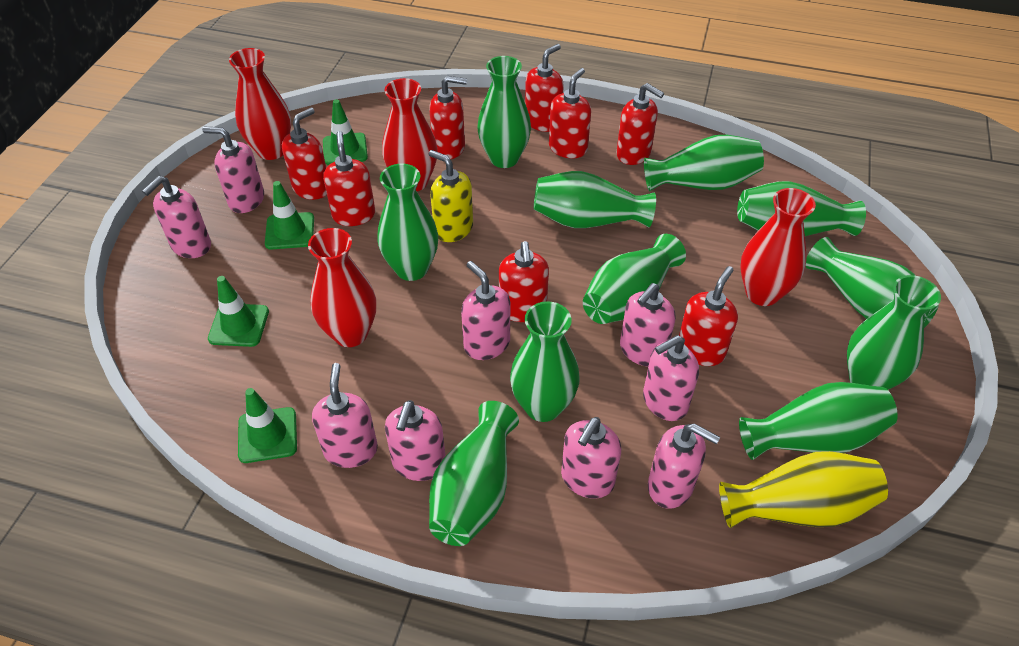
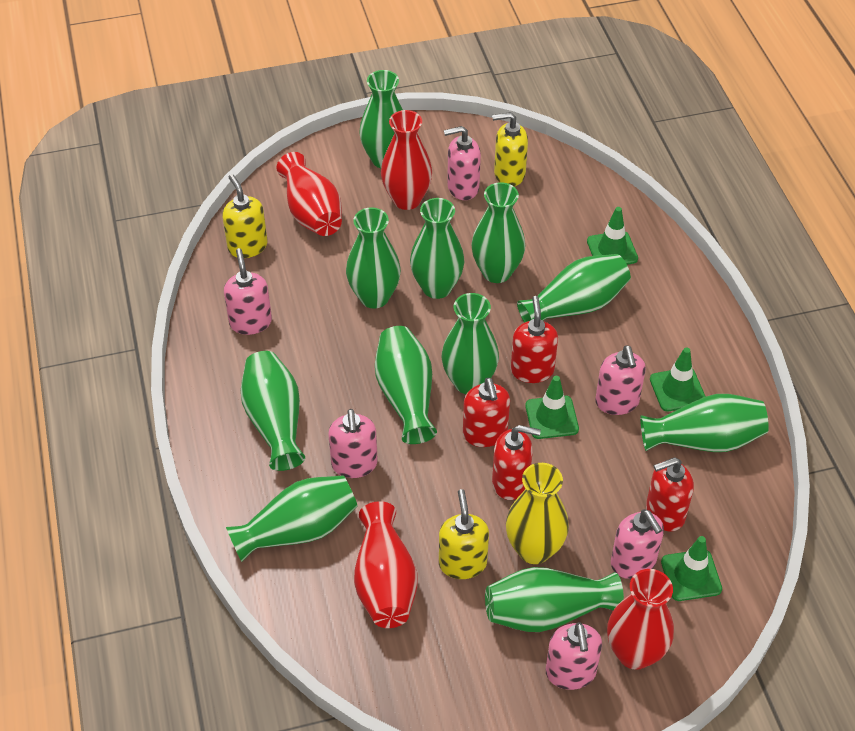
pink soap dispenser: [142,176,211,258] [202,127,264,213] [312,363,378,468] [385,400,445,481] [461,261,510,360] [561,417,621,499] [620,283,676,366] [643,335,699,421] [648,423,720,509] = 9 -> [224,248,272,335] [328,409,378,478] [444,126,481,200] [546,622,602,690] [595,345,646,415] [611,509,664,579] = 6
red soap dispenser: [282,108,327,200] [323,131,375,226] [429,76,467,159] [499,241,549,322] [525,44,564,132] [549,68,591,158] [616,83,664,165] [679,266,738,366] = 8 -> [463,378,510,447] [492,425,541,500] [511,296,558,383] [646,457,694,531] = 4
yellow soap dispenser: [429,150,473,242] = 1 -> [222,174,267,258] [439,489,489,579] [492,112,528,186] = 3

